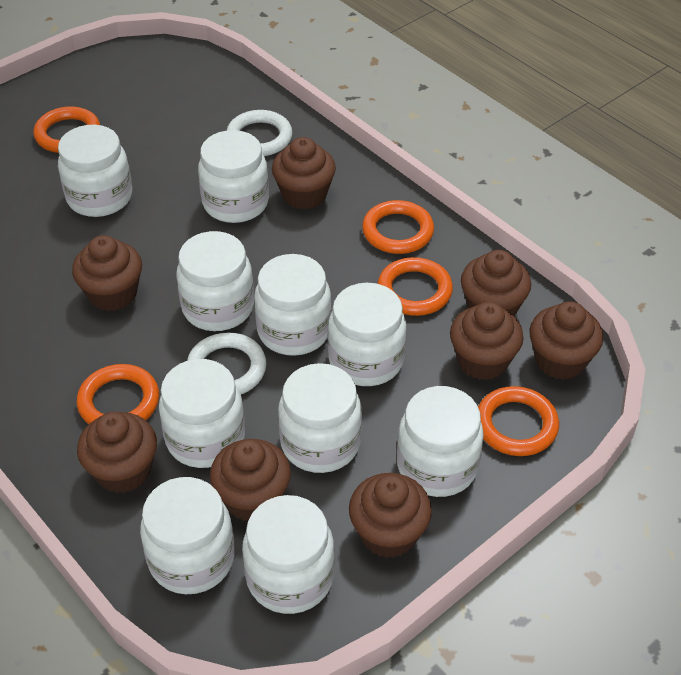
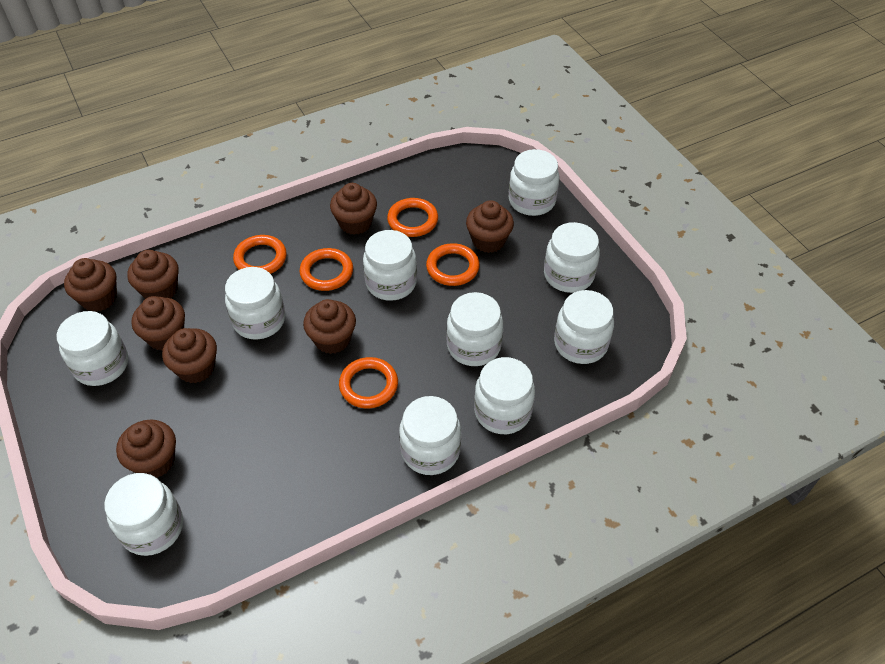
white ring: [187,332,266,394] [227,110,292,156] = 2 -> none = 0

